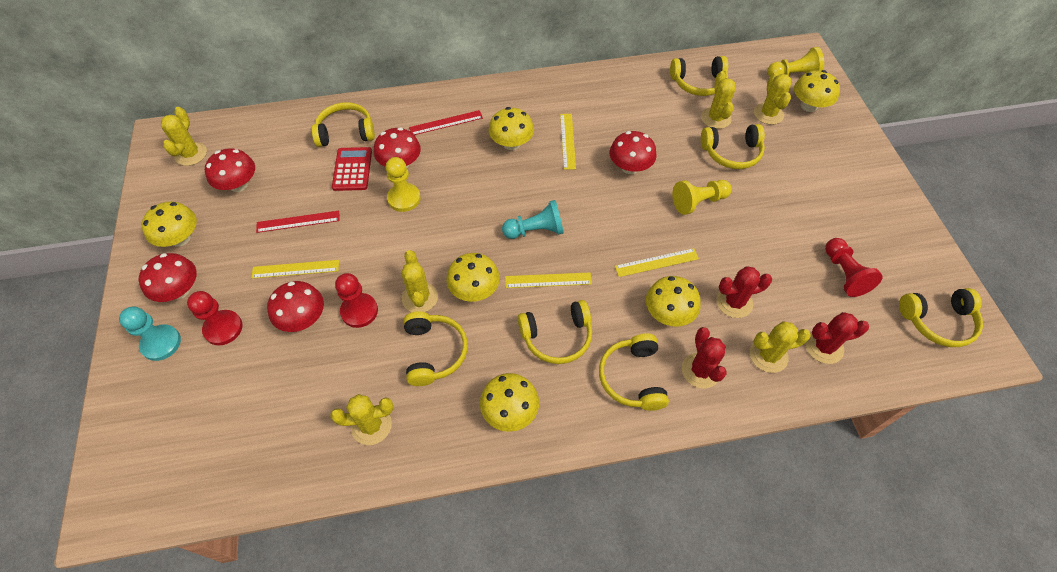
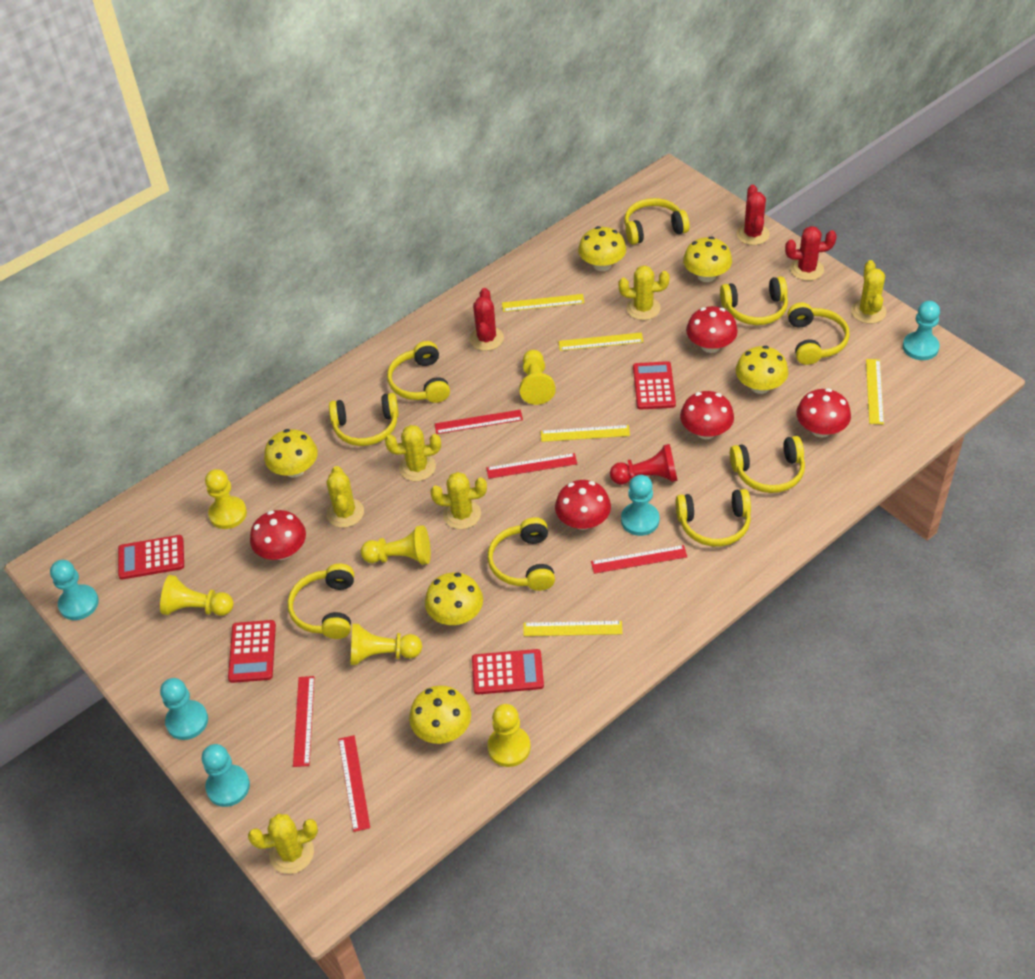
red calculator: [332,147,372,191] = 1 -> [118,535,184,580] [228,620,276,683] [472,649,544,695] [633,361,676,410] = 4
red pawn: [187,291,243,345] [335,273,378,328] [825,238,883,297] = 3 -> [610,444,677,485] = 1
red ruler: [256,211,340,233] [409,110,483,135] = 2 -> [293,676,315,767] [338,735,370,832] [435,410,523,434] [486,453,577,479] [591,545,687,574] = 5
turquoise pawn: [119,307,181,361] [502,200,564,239] = 2 -> [50,560,99,620] [160,678,208,740] [202,744,250,807] [621,475,660,536] [903,301,940,360] = 5
yellow headphones: [311,102,375,147] [404,311,468,386] [518,300,592,364] [599,334,669,411] [670,56,728,96] [701,124,765,169] [899,288,983,347] = 7 -> [288,564,354,639] [329,393,399,446] [387,341,450,403] [488,517,555,591] [624,198,690,245] [675,489,751,547] [720,276,788,325] [730,436,805,493] [787,303,850,365] = 9
yellow pawn: [386,157,421,212] [672,180,732,215] [767,47,824,77] = 3 -> [160,575,234,616] [205,469,247,529] [351,624,422,665] [361,525,431,565] [487,704,531,767] [519,350,556,405] = 6
yellow ruler: [251,260,339,279] [505,272,592,288] [560,114,576,170] [615,248,699,277] = 4 -> [502,294,584,312] [523,621,622,636] [541,425,630,442] [558,332,644,351] [866,359,884,425] = 5

